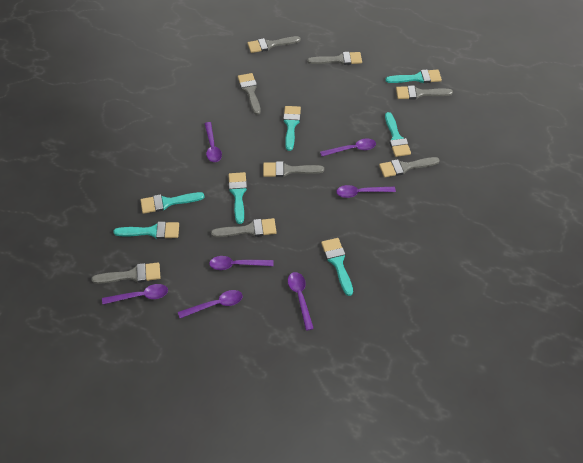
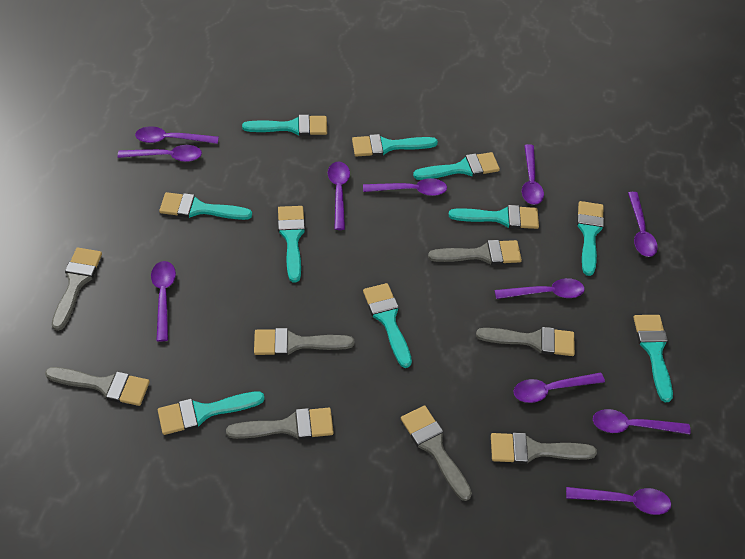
purple spoon: [102,284,168,305] [178,290,243,318] [204,122,222,162] [209,256,274,270] [288,272,314,331] [320,138,376,156] [336,185,396,198] = 7 -> [118,145,202,162] [135,126,219,144] [151,261,176,342] [328,162,350,230] [363,178,447,196] [495,278,585,299] [514,373,605,403] [522,144,544,205] [566,487,671,515] [593,409,691,434] [628,192,658,257] = 11
turquoise brush: [113,222,179,239] [140,192,204,214] [228,172,247,224] [283,106,301,151] [321,238,353,296] [385,70,442,83] [385,112,411,157] = 7 -> [158,391,264,435] [159,192,252,220] [242,115,327,136] [278,206,305,283] [352,134,438,156] [363,283,412,368] [413,152,500,180] [449,205,539,229] [577,201,604,276] [633,315,673,402] = 10

